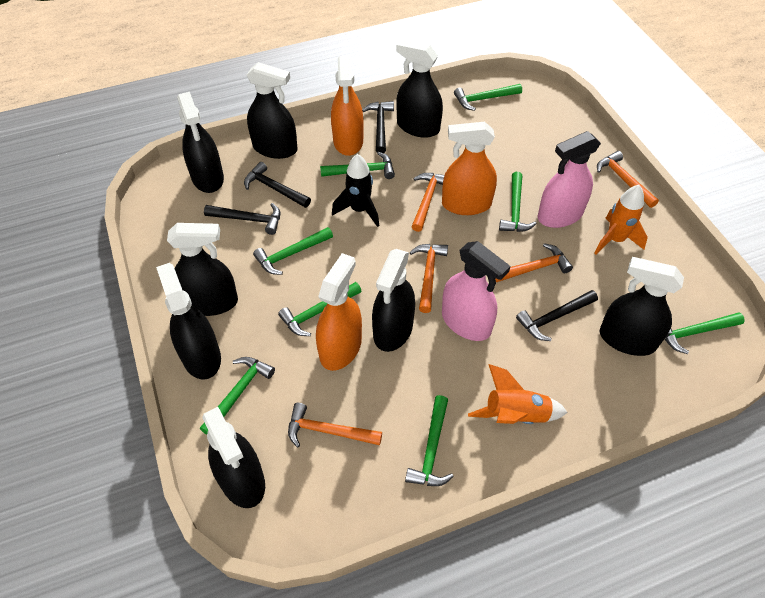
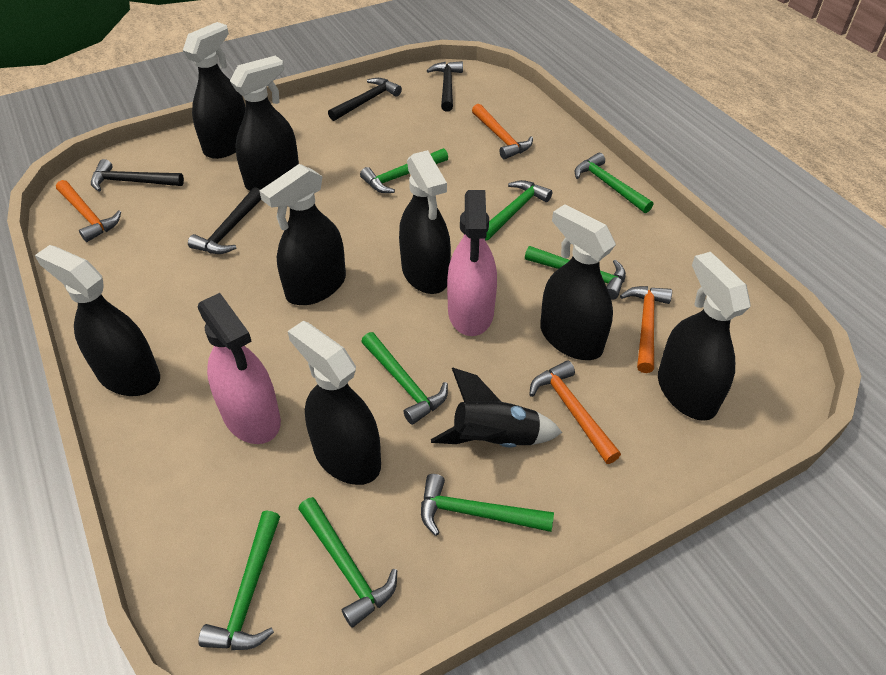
orange hammer: [288,403,382,447] [410,244,448,313] [412,173,444,232] [495,243,573,282] [597,151,659,208] = 5 -> [56,180,121,242] [472,104,533,159] [529,360,621,464] [620,286,672,373] = 4
orange rocket: [468,364,568,424] [594,185,648,254] = 2 -> none = 0
orange spray bottle: [316,253,362,371] [331,56,364,156] [442,122,497,215] = 3 -> none = 0

